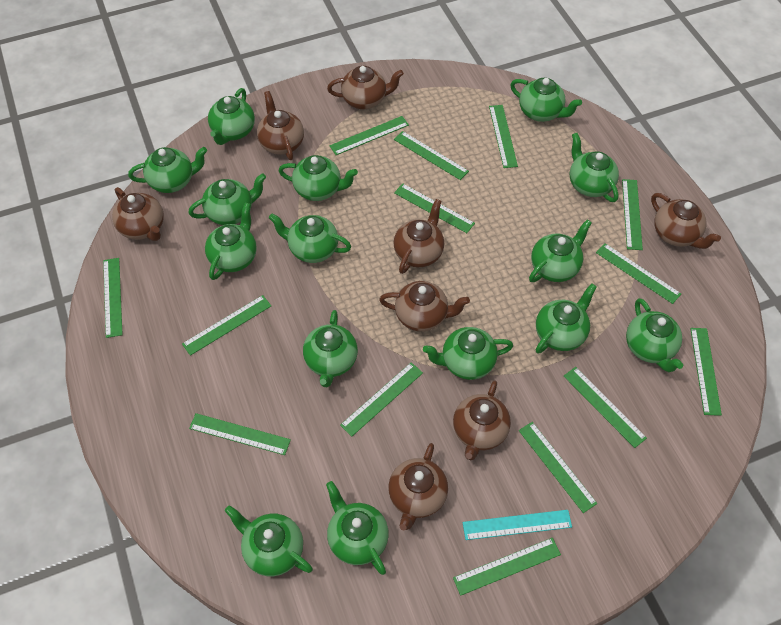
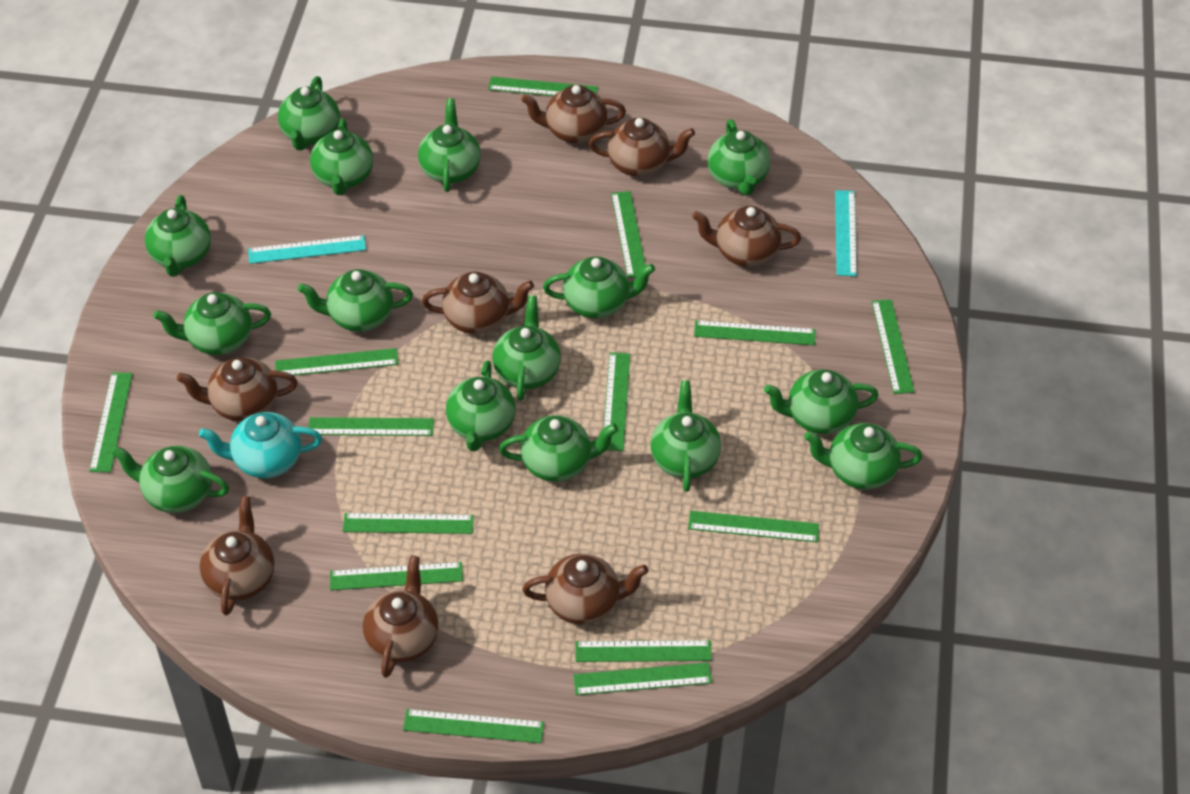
turquoise ruler: [463,510,572,540] = 1 -> [248,235,366,264] [835,190,857,276] = 2
turquoise teapot: none = 0 -> [199,412,322,478] = 1

